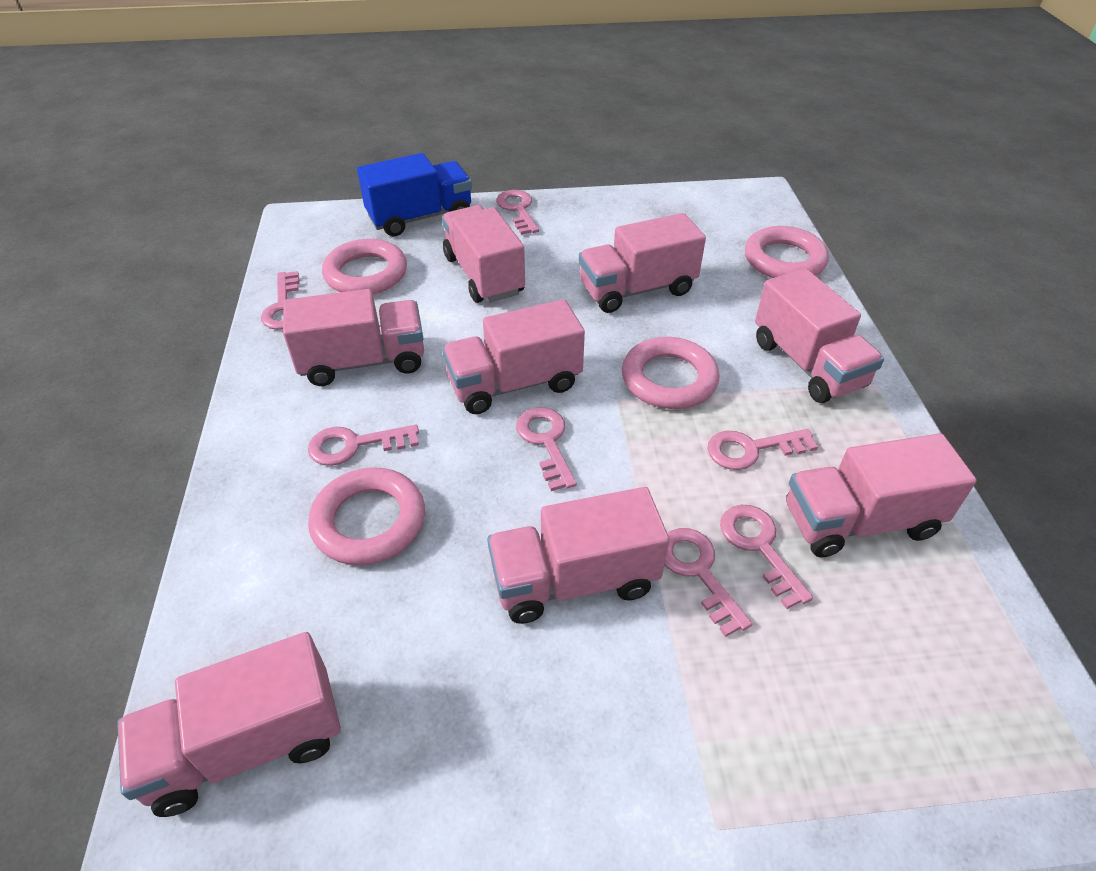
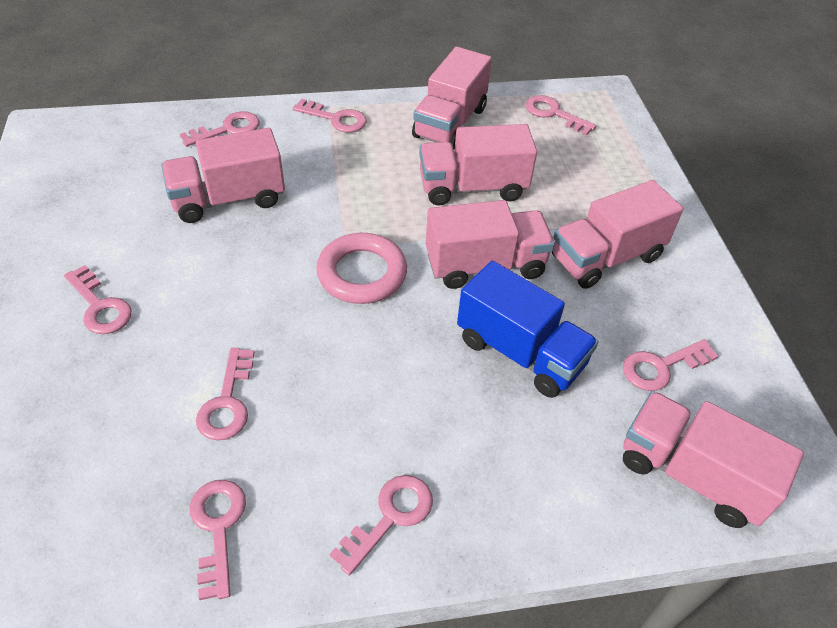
pink key: [261,271,300,330] [308,425,419,466] [496,190,539,235] [516,407,577,491] [665,528,752,637] [707,429,818,470] [720,505,813,609] = 7 -> [64,265,132,334] [180,111,259,147] [190,480,246,600] [196,348,255,440] [293,99,367,133] [330,475,433,576] [526,95,596,136] [623,339,719,391] = 8
pink ring: [308,467,425,565] [322,239,407,294] [622,337,720,409] [745,226,829,278] = 4 -> [316,233,407,304] = 1
pink truck: [117,632,341,817] [283,289,424,386] [442,205,525,303] [442,299,585,414] [487,487,669,624] [579,213,706,313] [755,268,884,403] [786,433,977,558] = 8 -> [161,128,285,223] [412,47,492,150] [419,124,537,206] [426,200,555,289] [552,180,683,289] [623,391,804,528] = 6

